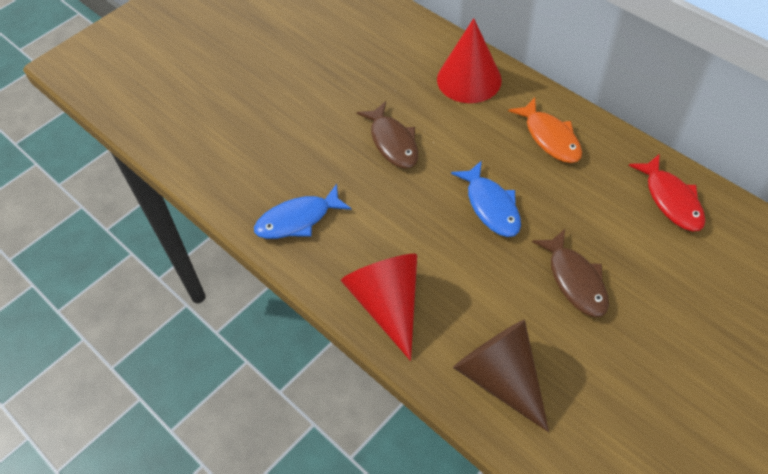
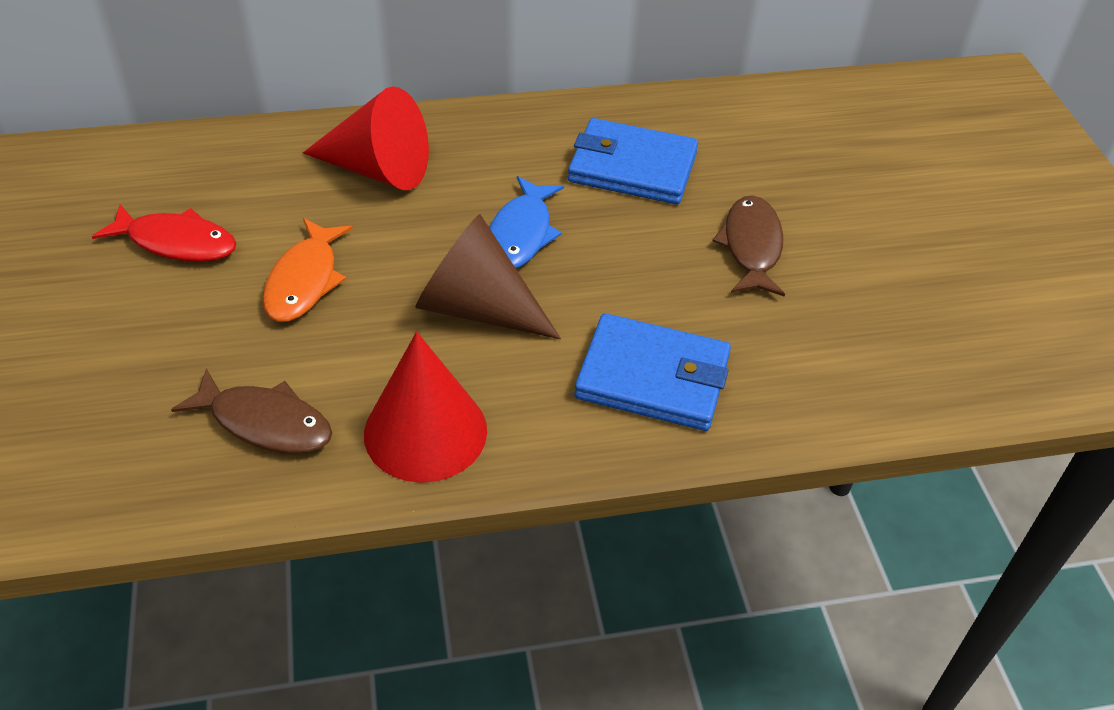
blue fish: [254,184,352,239] [451,160,521,237] = 2 -> [489,176,564,268] = 1
blue wallet: none = 0 -> [568,118,698,204] [574,313,731,431] = 2

